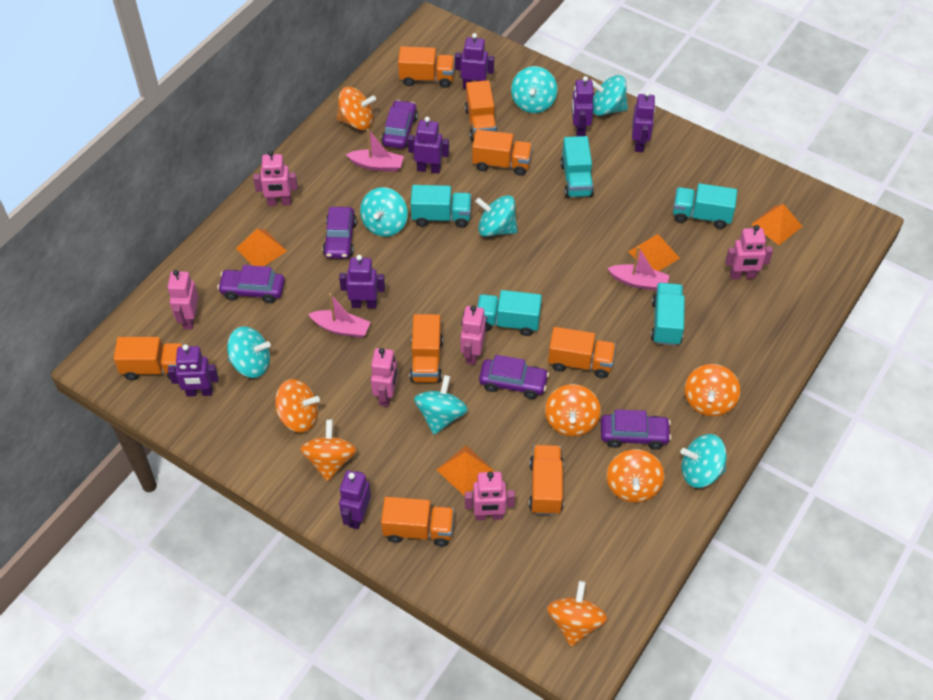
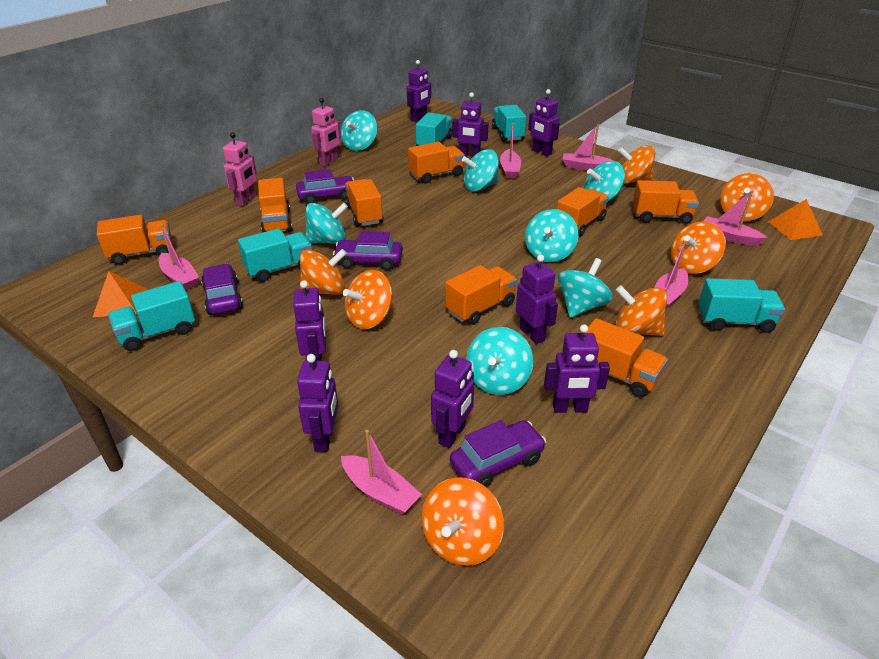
orange pyramid: [236,229,287,266] [437,445,494,496] [628,234,680,271] [751,204,803,245] = 4 -> [93,271,147,317] [768,199,823,240] = 2
pink boat: [308,293,371,338] [346,129,404,172] [607,247,670,291] = 3 -> [159,224,199,290] [341,430,422,515] [500,123,521,178] [563,124,614,170] [654,240,688,309] [704,190,768,246] = 6
pink robot: [168,270,198,330] [253,150,298,206] [371,348,398,407] [461,305,486,365] [465,471,515,520] [725,225,773,279] = 6 -> [223,132,257,207] [311,98,341,166] = 2
purple car: [217,265,285,303] [323,207,357,259] [381,100,418,149] [479,355,549,399] [601,409,671,450] = 5 -> [201,264,243,315] [296,169,354,204] [333,231,403,270] [450,420,546,487] = 4
purple robot: [168,344,219,397] [339,255,385,309] [339,470,371,529] [408,117,449,174] [455,33,494,89] [572,76,594,136] [632,91,655,152] = 7 -> [293,280,326,361] [297,354,338,452] [407,60,431,122] [431,350,474,448] [452,92,489,158] [516,255,558,344] [528,89,560,156] [544,324,610,413] = 8

